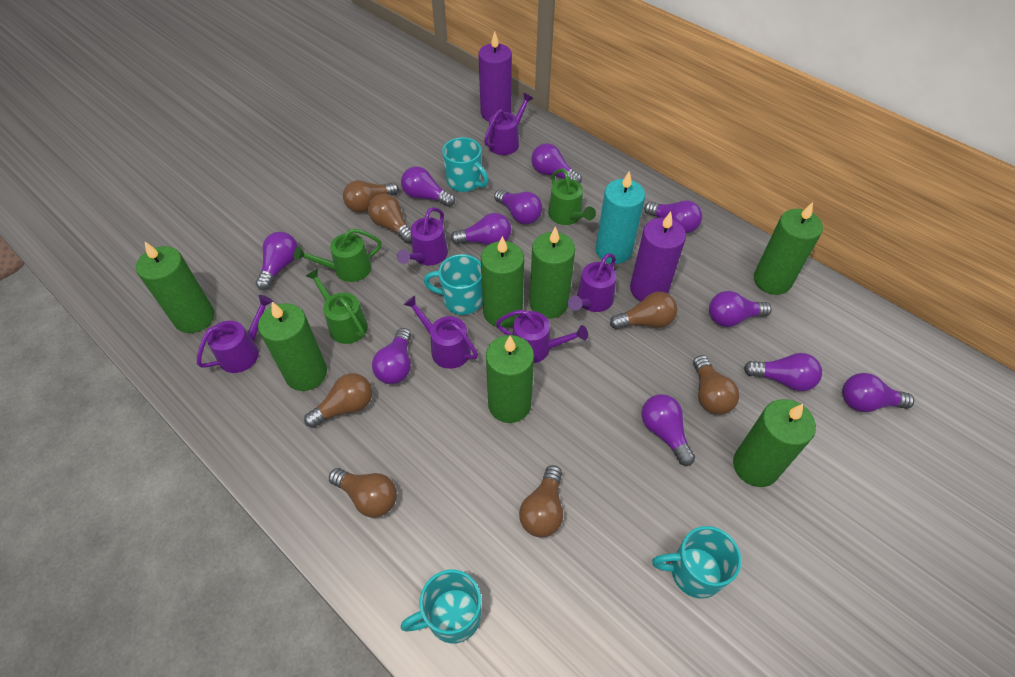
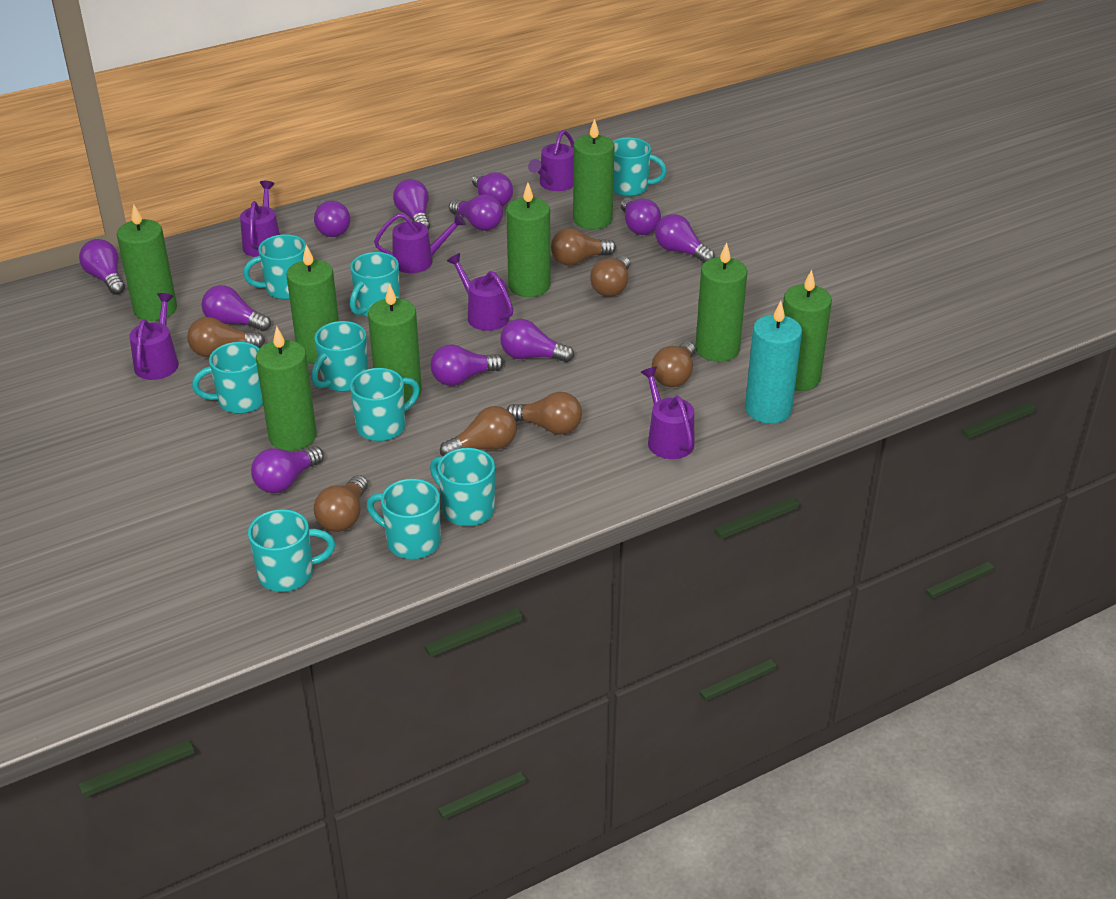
green candle: [136,242,214,333] [258,302,327,391] [481,236,524,328] [486,335,534,423] [530,226,575,319] [733,399,816,487] [754,202,823,295] = 7 -> [117,204,177,321] [256,326,317,451] [286,245,339,364] [368,283,422,404] [506,183,551,297] [573,119,614,229] [695,242,747,362] [783,270,832,391] = 8
green watering can: [294,229,382,282] [306,268,368,344] [548,168,596,225] = 3 -> none = 0
purple candle: [478,31,512,121] [630,212,686,301] = 2 -> none = 0
turquoise mug: [401,569,481,644] [424,254,483,315] [442,137,489,192] [652,526,742,599] = 4 -> [192,342,263,414] [243,234,306,299] [248,509,335,592] [311,321,368,392] [350,252,400,317] [350,368,420,441] [367,479,441,559] [430,448,495,526] [613,138,667,197] = 9

